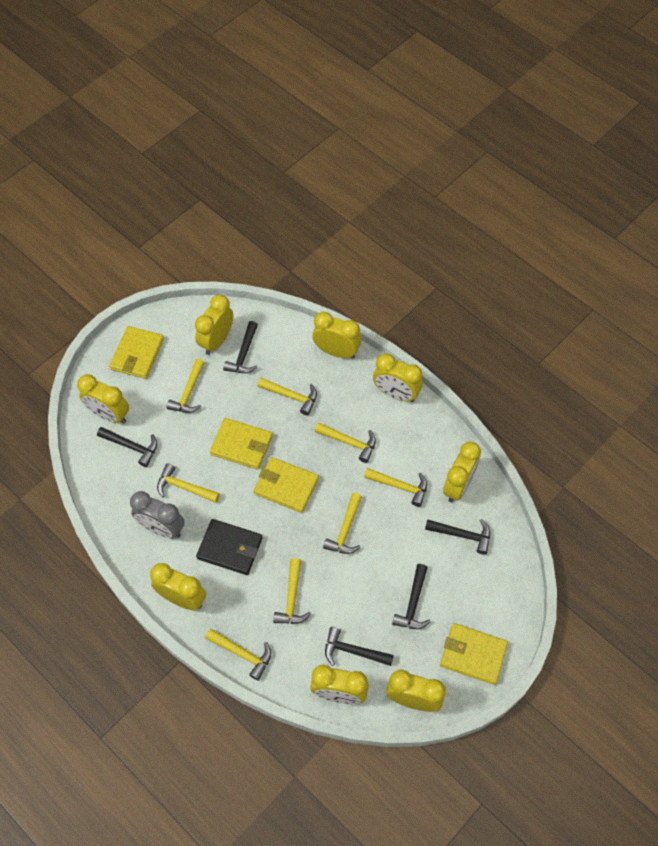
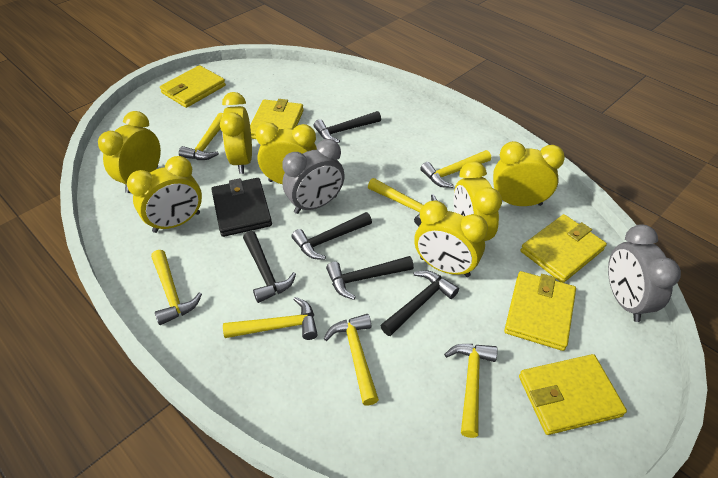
grey clock: [130,491,185,539] = 1 -> [282,139,345,214] [608,224,681,322] = 2
yellow clock: [77,374,129,424] [150,563,206,611] [195,295,233,355] [310,665,369,704] [312,312,361,358] [373,353,423,402] [386,669,446,712] [443,442,481,503] = 8 -> [98,111,161,193] [127,156,202,233] [220,92,252,174] [255,122,317,184] [414,201,488,277] [454,161,502,241] [493,141,565,206] = 7
yellow hammer: [157,463,220,503] [167,359,205,413] [205,629,271,681] [257,378,317,416] [273,558,311,624] [315,423,376,463] [323,493,362,554] [364,468,427,507] = 8 -> [151,250,202,325] [179,113,223,160] [223,297,318,340] [324,314,379,406] [368,178,437,226] [420,150,491,188] [444,344,498,438] = 7
yellow wallet: [109,326,164,379] [210,418,273,470] [254,457,319,513] [440,623,508,685] = 4 -> [160,65,226,108] [250,99,304,139] [504,271,576,351] [519,354,627,435] [520,214,607,283] = 5

